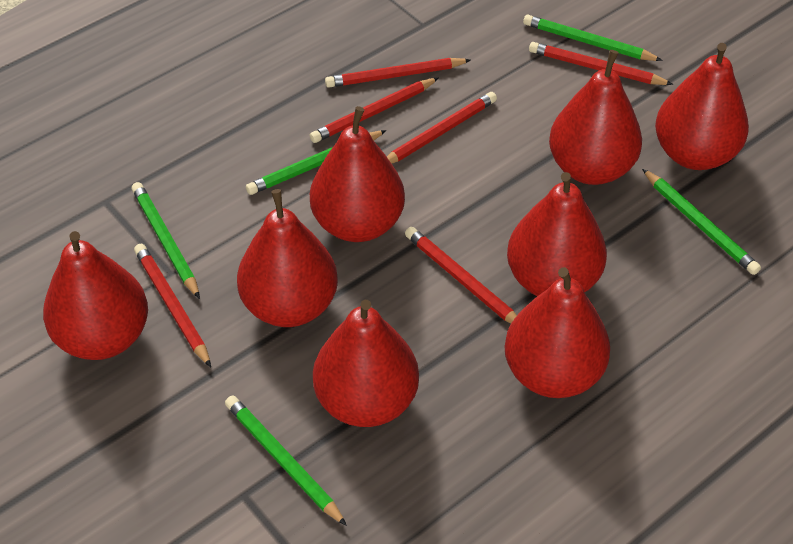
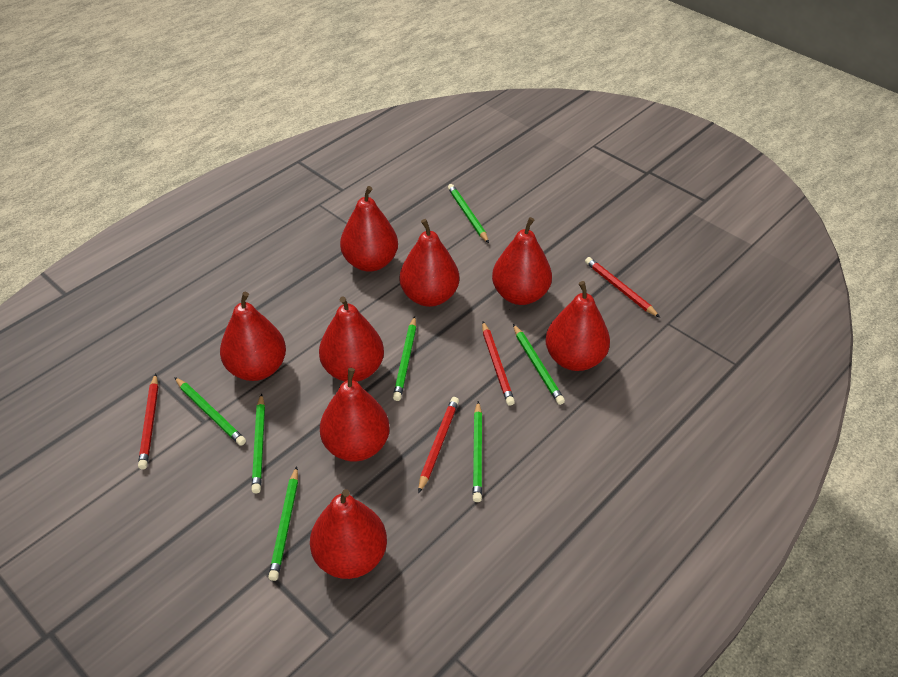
green pencil: [132,182,200,299] [225,396,347,526] [246,130,386,195] [523,15,663,61] [642,169,761,275] = 5 -> [174,377,246,446] [252,393,265,493] [268,466,298,581] [393,316,416,401] [448,184,489,243] [472,401,482,502] [513,324,565,405] = 7
red pencil: [134,244,211,367] [309,78,438,143] [325,58,471,88] [387,92,497,164] [405,227,517,323] [529,42,673,85] = 6 -> [138,374,158,469] [418,397,459,493] [482,322,515,406] [585,257,660,318] = 4

